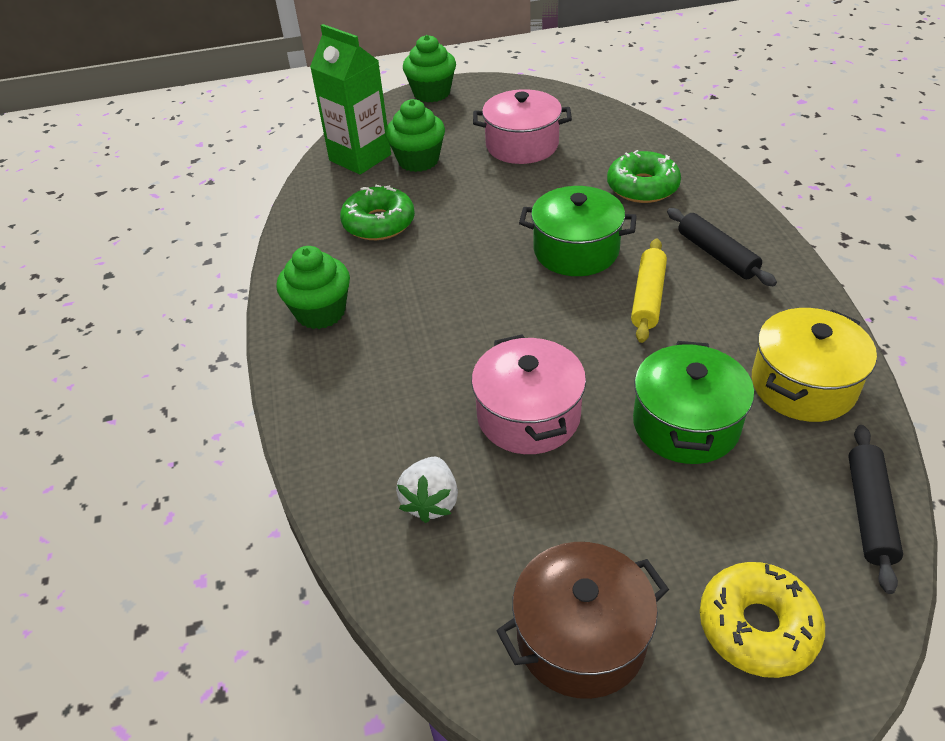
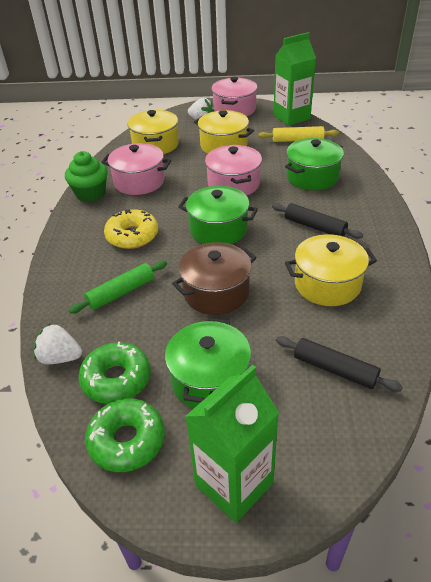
green carton: [310,24,391,175] = 1 -> [185,365,279,523] [273,32,316,126] = 2
green cupcake: [276,246,350,329] [385,99,445,172] [403,35,456,102] = 3 -> [65,151,108,202] = 1
green pot: [519,186,637,276] [633,341,754,464] = 2 -> [165,318,251,409] [178,186,258,244] [285,138,344,190] = 3
green rolling pin: none = 0 -> [68,261,167,314] = 1
pink pot: [471,335,586,454] [473,89,572,164] = 2 -> [102,143,171,195] [205,145,262,196] [211,77,258,116] = 3
white strawberry: [396,457,458,523] = 1 -> [33,324,82,364] [188,98,214,120] = 2
yellow pot: [752,308,877,422] = 1 -> [128,110,179,154] [194,110,254,154] [285,234,377,306] = 3

